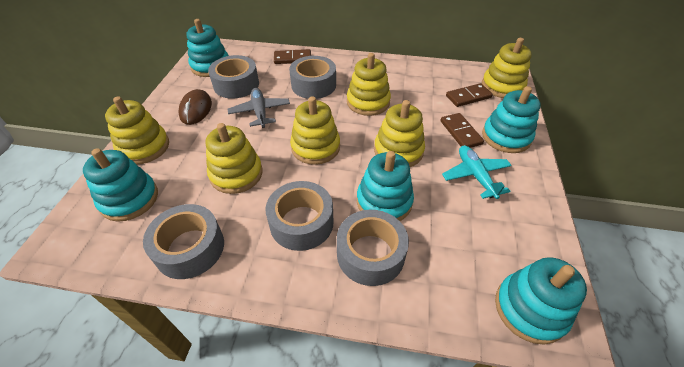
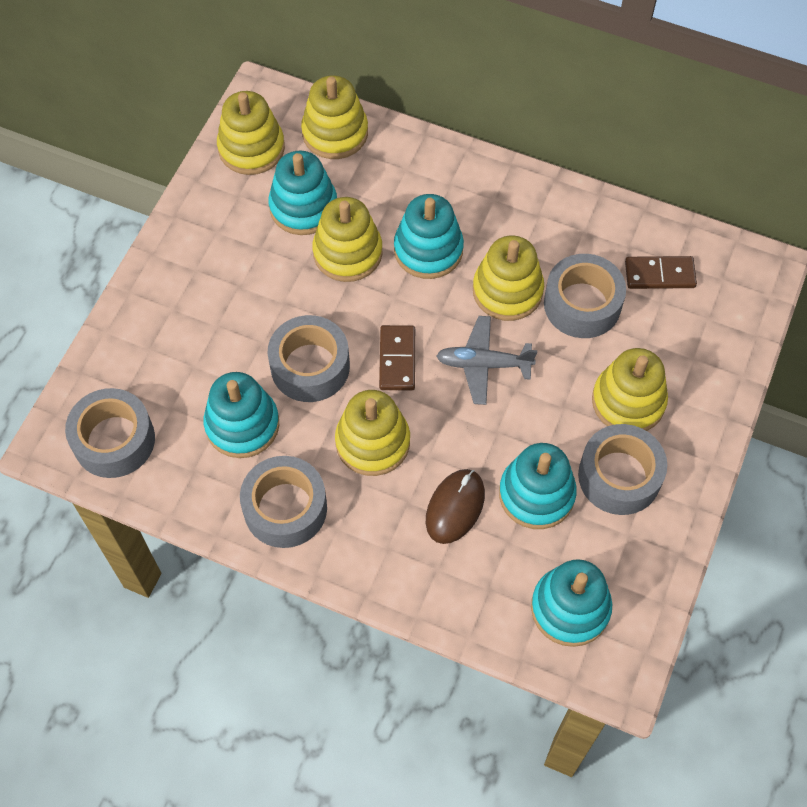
brown domino: [274,49,311,64] [440,113,484,148] [446,83,493,107] = 3 -> [379,325,415,390] [625,256,697,289] = 2
turquoise plane: [442,145,512,199] = 1 -> none = 0

